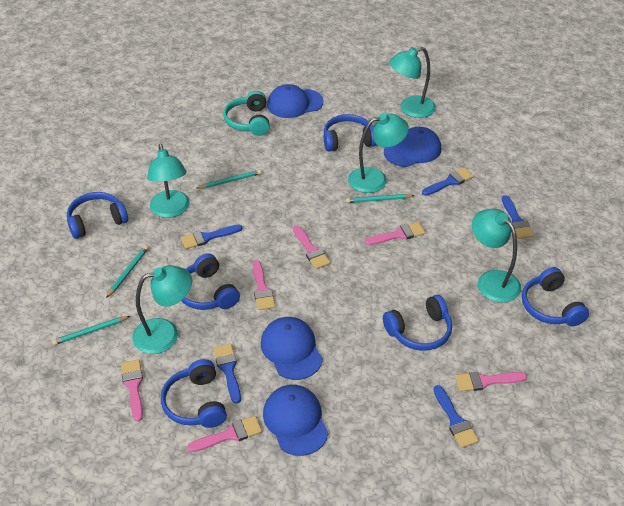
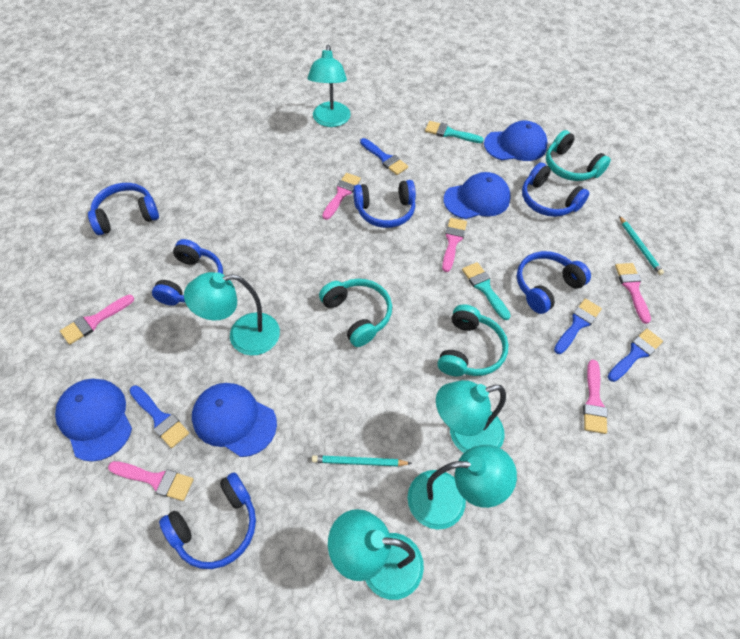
blue brush: [181,225,242,249] [213,344,241,404] [422,168,474,196] [434,385,479,448] [502,195,534,239] = 5 -> [129,385,189,448] [360,138,408,175] [554,298,602,354] [608,328,663,382] = 4
turquoise brush: none = 0 -> [425,121,484,143] [462,262,511,320] = 2
turquoise headphones: [223,91,270,136] = 1 -> [319,279,392,347] [438,304,509,376] [546,130,611,181] = 3
turquoise pencil: [52,316,130,345] [106,246,148,298] [197,170,261,189] [346,194,415,203] = 4 -> [312,455,412,467] [619,216,664,275] = 2

